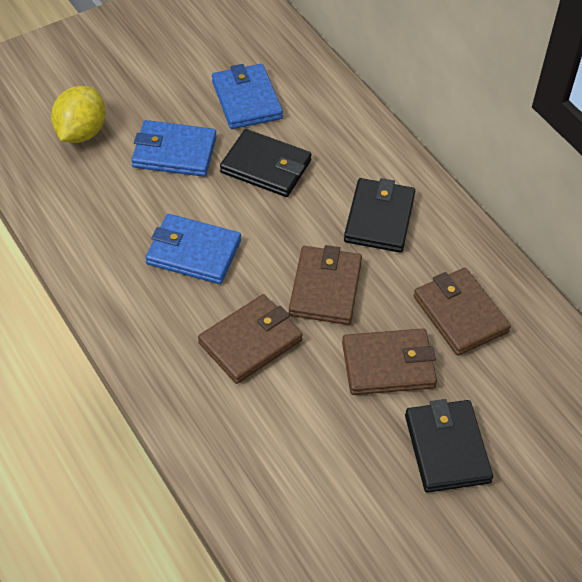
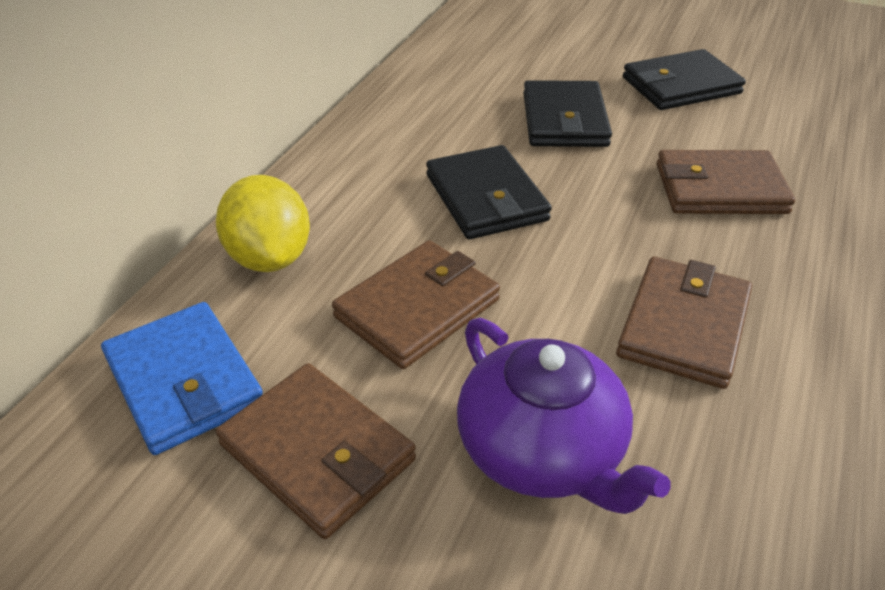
blue wallet: [131,120,217,177] [145,214,241,284] [212,64,283,129] = 3 -> [101,302,263,455] = 1
purple teapot: none = 0 -> [457,318,671,514] = 1

